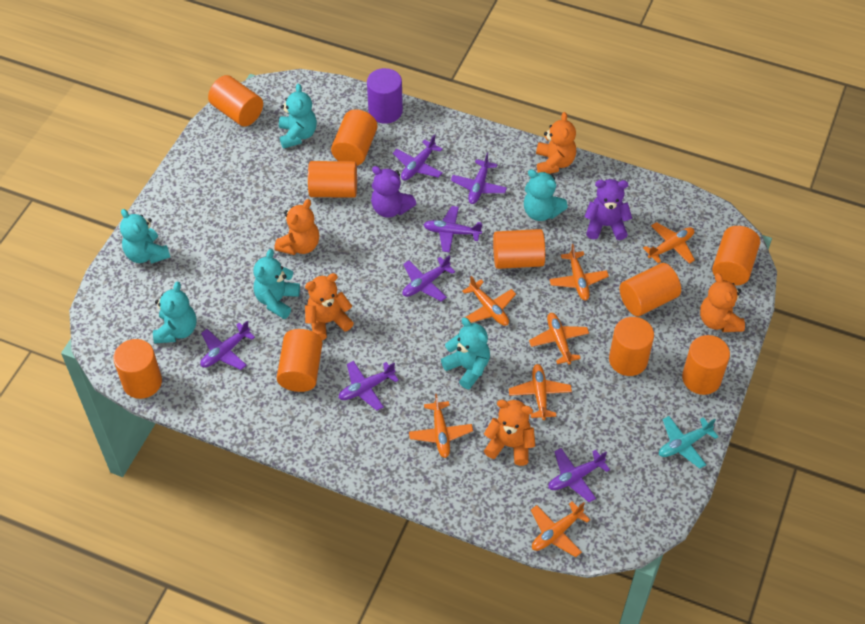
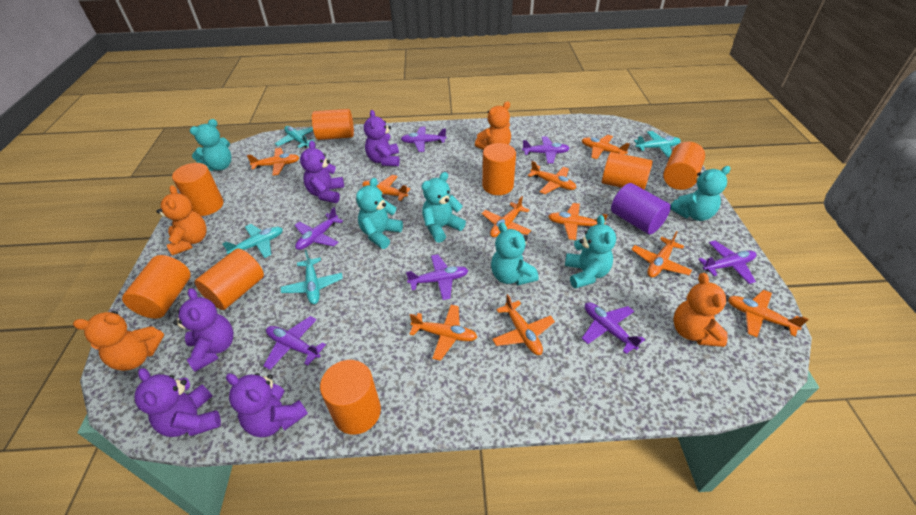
orange cylinder: [113,339,162,399] [208,75,263,126] [277,329,323,392] [308,161,357,198] [331,109,377,166] [493,229,545,269] [609,317,654,376] [620,263,681,316] [682,335,730,395] [712,226,760,285] = 10 -> [122,255,191,319] [172,163,223,216] [195,248,264,310] [312,109,354,140] [320,360,381,435] [482,143,516,195] [602,152,653,190] [663,142,705,190] = 8
orange plane: [409,394,473,458] [463,276,516,326] [509,364,572,420] [529,313,589,364] [531,502,590,557] [549,244,609,300] [643,222,695,264] = 7 -> [247,148,300,175] [362,175,410,201] [409,305,477,361] [482,196,531,237] [492,294,555,355] [528,161,576,194] [548,203,608,240] [582,135,630,159] [631,231,692,277] [728,290,809,337] = 10
orange teddy bear: [275,199,319,255] [305,273,354,340] [484,400,535,466] [536,112,576,174] [700,273,745,332] = 5 -> [73,311,164,371] [156,185,207,256] [475,101,511,150] [674,273,729,347] = 4
purple teddy bear: [371,166,416,218] [584,179,632,240] = 2 -> [135,368,221,437] [173,288,233,372] [226,373,308,437] [300,141,344,203] [364,110,400,166] = 5
turquoise plane: [659,416,719,469] = 1 -> [222,224,283,258] [275,126,315,148] [281,250,343,304] [634,131,681,157] = 4

